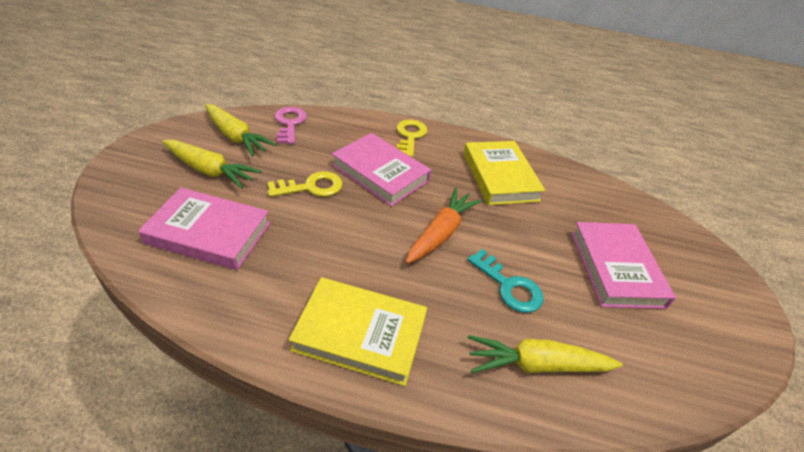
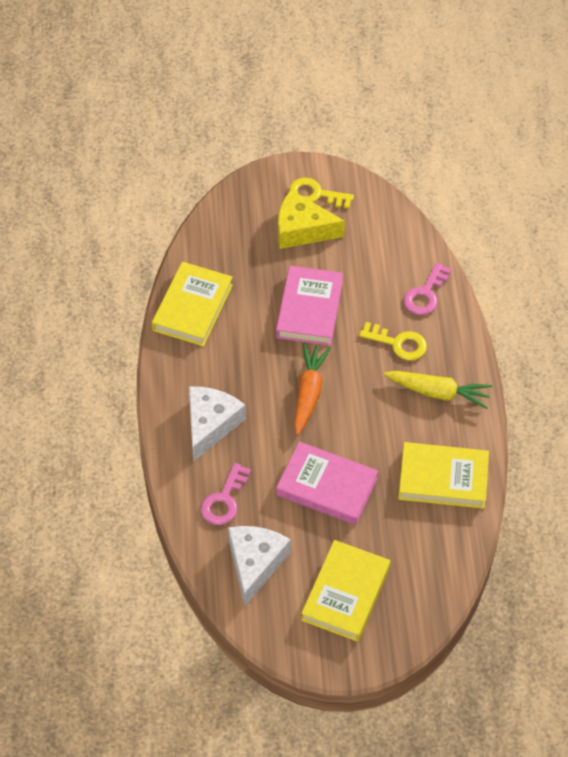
pink book: [138,188,270,270] [332,133,431,207] [571,222,676,309] = 3 -> [276,266,343,346] [276,442,378,525] = 2
pink key: [275,107,307,144] = 1 -> [201,463,251,525] [404,262,452,315] = 2
turquoise key: [468,249,543,313] = 1 -> none = 0
white cheese: none = 0 -> [189,387,246,462] [228,526,291,606] = 2
yellow book: [289,277,427,386] [463,141,545,205] = 2 -> [152,262,233,346] [301,540,390,642] [398,442,489,509] = 3
yellow carrot: [162,140,262,189] [205,104,276,157] [468,335,623,373] = 3 -> [384,371,492,409] = 1
yellow cheese: none = 0 -> [278,190,345,249] = 1

